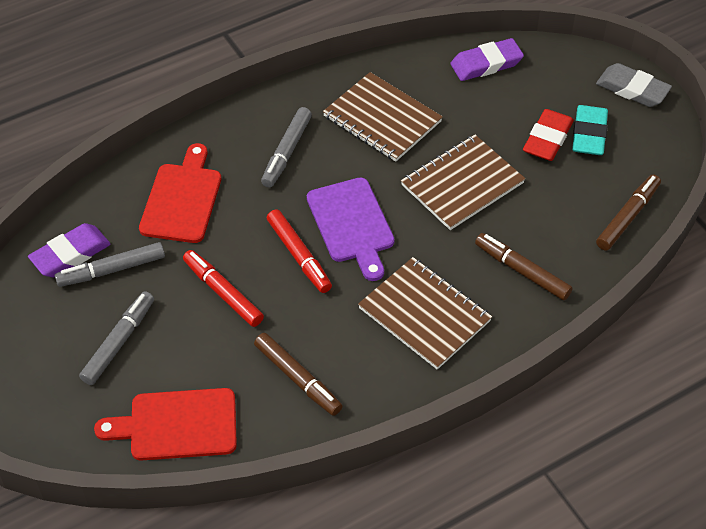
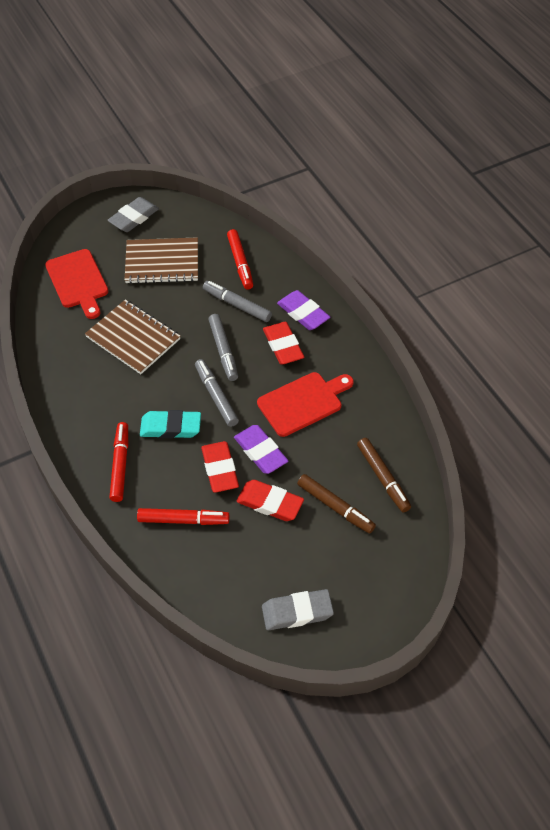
brown marker: [254,333,343,416] [475,233,573,300] [596,174,661,251] = 3 -> [297,474,376,533] [357,438,411,512] = 2
brown notebook: [323,72,443,162] [358,257,492,370] [401,135,525,230] = 3 -> [85,299,180,374] [125,237,198,284] = 2
grey eraser: [596,63,672,107] = 1 -> [108,197,159,232] [262,589,334,630] = 2
purple cutting board: [307,178,394,281] = 1 -> none = 0
red eraser: [523,109,574,161] = 1 -> [201,441,239,493] [237,480,304,521] [263,322,304,364] = 3
red marker: [183,250,264,327] [267,209,332,293] = 2 -> [109,422,128,502] [137,508,229,525] [227,229,253,290] = 3

